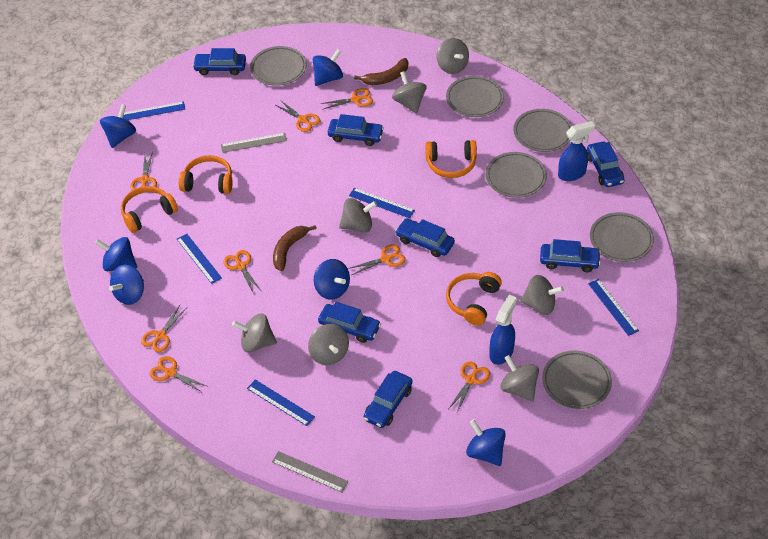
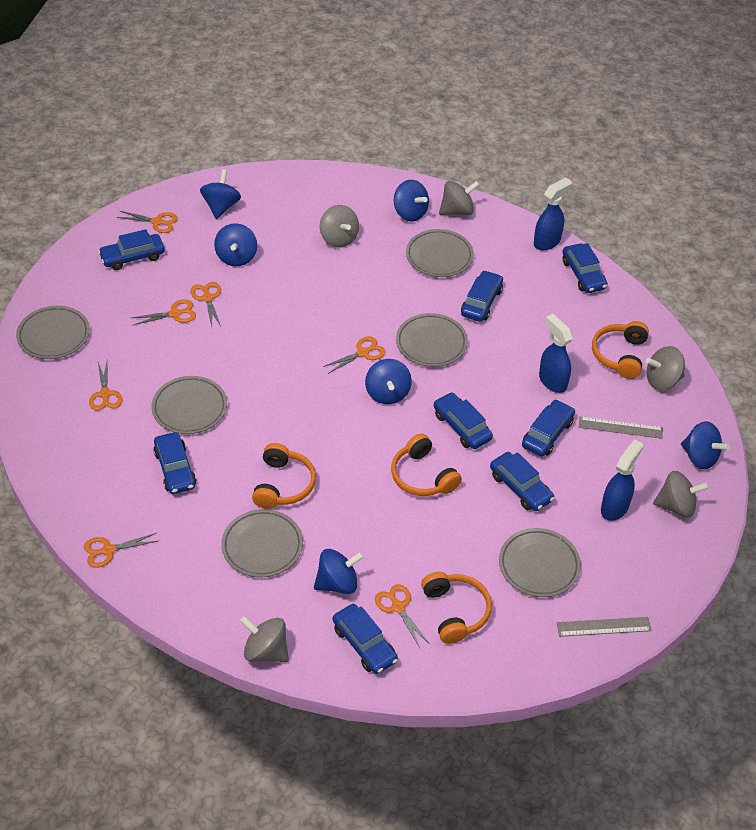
blue car: [192,48,246,75] [318,302,381,343] [328,114,384,146] [364,371,413,428] [395,218,455,257] [540,239,601,272] [587,142,625,187] = 7 -> [98,229,165,270] [153,432,196,494] [333,604,398,674] [434,392,493,449] [461,270,503,322] [490,452,555,511] [522,399,575,457] [563,243,608,293] = 8
blue ruler: [123,102,185,120] [177,234,222,284] [247,379,315,426] [349,188,415,218] [588,279,639,336] = 5 -> none = 0
blue spray bottle: [489,295,517,365] [558,121,595,181] = 2 -> [534,178,572,251] [539,314,573,393] [601,439,643,521] = 3
brown banana: [273,225,317,271] [354,58,408,85] = 2 -> none = 0
grey spinning top: [232,313,277,353] [308,324,349,365] [339,198,377,232] [392,71,426,114] [436,38,469,74] [500,355,539,402] [520,275,564,315] = 7 -> [240,616,289,662] [320,205,359,247] [439,181,480,215] [646,346,685,390] [653,471,709,518] = 5
orange scissors: [130,152,157,190] [141,305,187,352] [149,356,207,393] [223,250,261,294] [276,100,320,132] [320,88,373,110] [348,245,406,275] [449,361,490,412] = 8 -> [84,533,158,568] [89,361,122,411] [117,211,178,233] [132,299,196,326] [190,282,221,327] [323,336,385,374] [375,584,430,648] = 7

